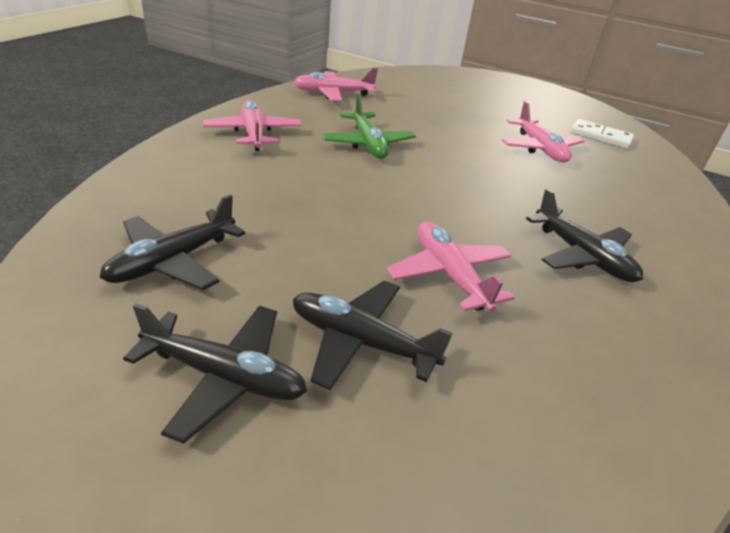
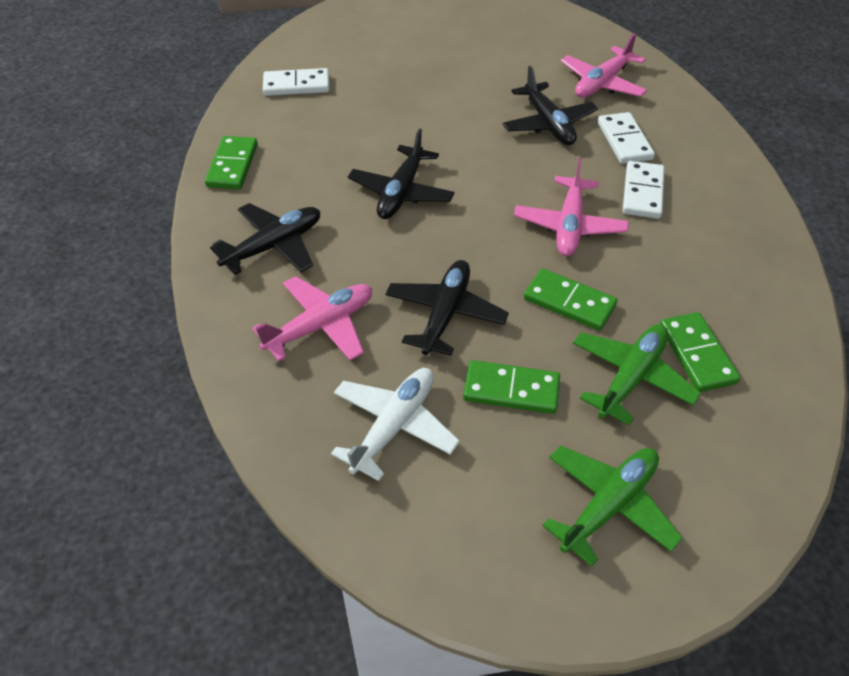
green domino: none = 0 -> [205,136,258,189] [463,360,560,414] [524,268,617,331] [660,312,740,392] = 4
green plane: [322,94,416,159] = 1 -> [542,446,683,566] [573,324,701,425] = 2
pink plane: [203,100,302,151] [294,68,378,101] [387,221,514,312] [502,101,585,163] = 4 -> [252,276,372,361] [514,158,629,256] [561,33,647,98] = 3
white domino: [571,119,634,149] = 1 -> [263,68,330,96] [598,112,655,164] [622,161,665,219] = 3
white plane: none = 0 -> [331,368,460,481] = 1

